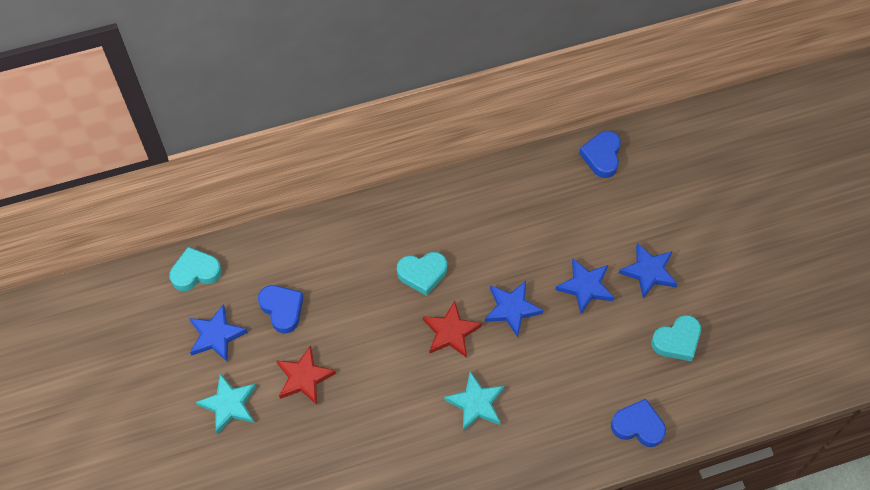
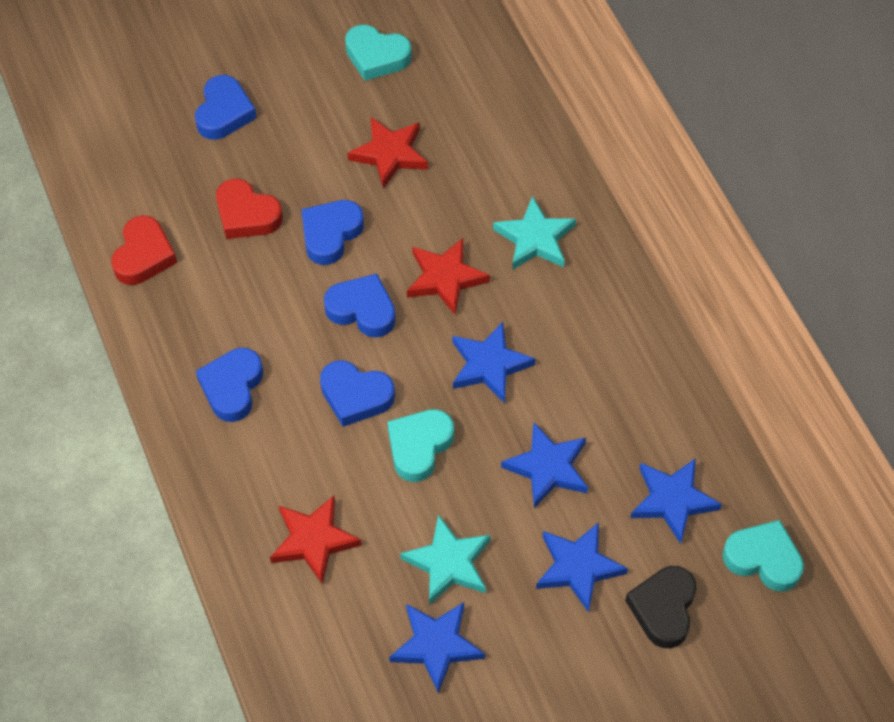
black heart: none = 0 -> [625,566,696,648] = 1
blue heart: [258,285,303,333] [579,131,621,178] [611,399,666,447] = 3 -> [195,75,257,140] [196,348,263,422] [301,200,364,265] [320,360,395,427] [324,274,396,338] = 5
blue star: [189,304,248,362] [485,281,544,337] [555,258,614,314] [619,243,677,299] = 4 -> [389,602,485,693] [452,322,536,403] [501,423,588,508] [536,522,628,613] [630,458,722,544] = 5
red heart: none = 0 -> [111,216,177,285] [216,179,283,239] = 2
red star: [276,345,336,405] [423,301,482,358] = 2 -> [270,496,362,584] [347,117,428,189] [407,238,490,315] = 3

